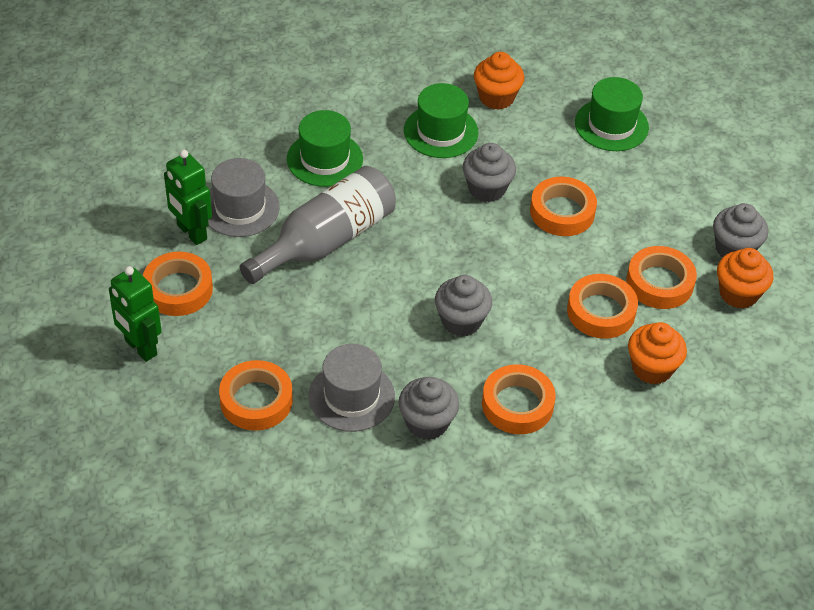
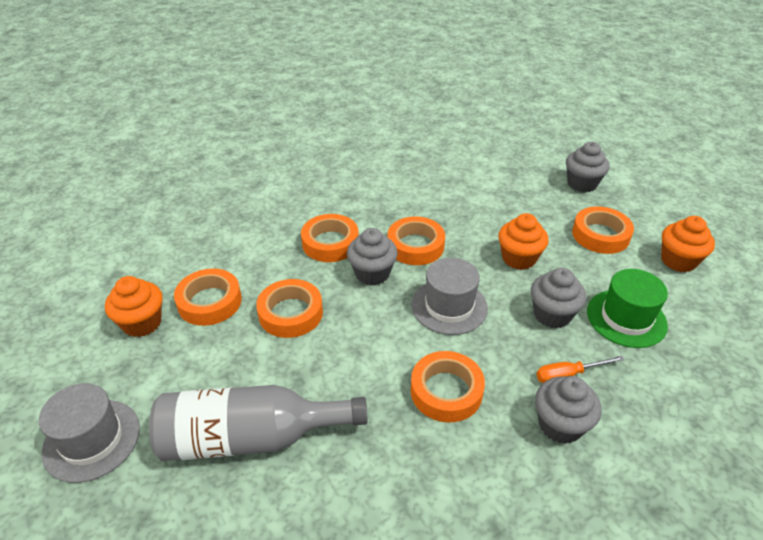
green hat: [287,110,363,187] [404,83,478,158] [575,77,649,151] = 3 -> [587,269,668,348] = 1
green robot: [109,266,162,362] [164,150,212,245] = 2 -> none = 0
orange screwdriver: none = 0 -> [536,356,625,383] = 1

